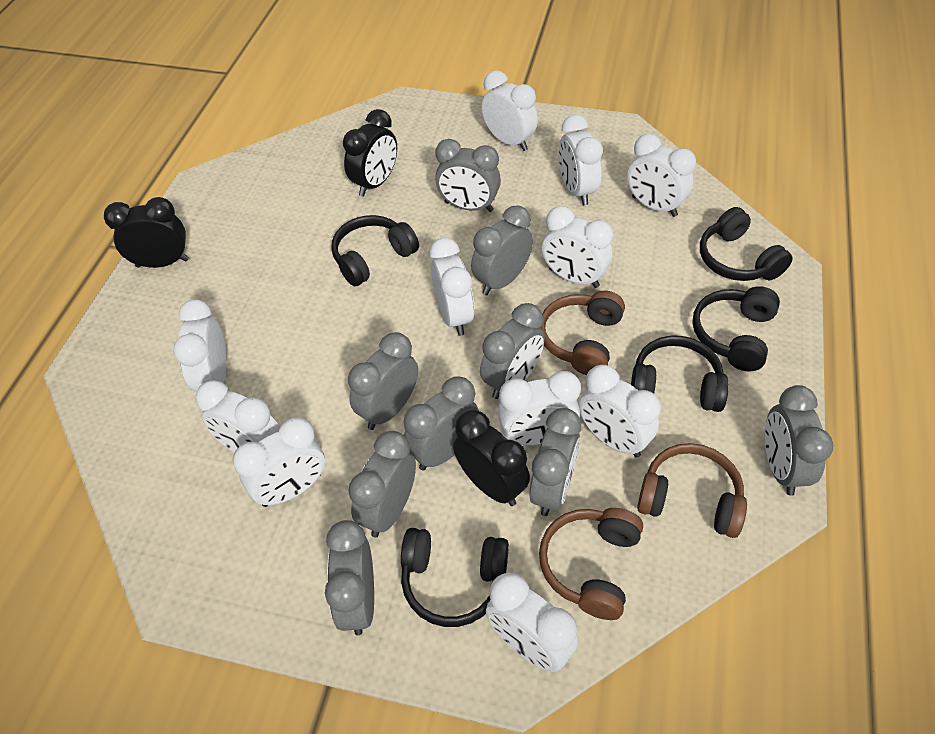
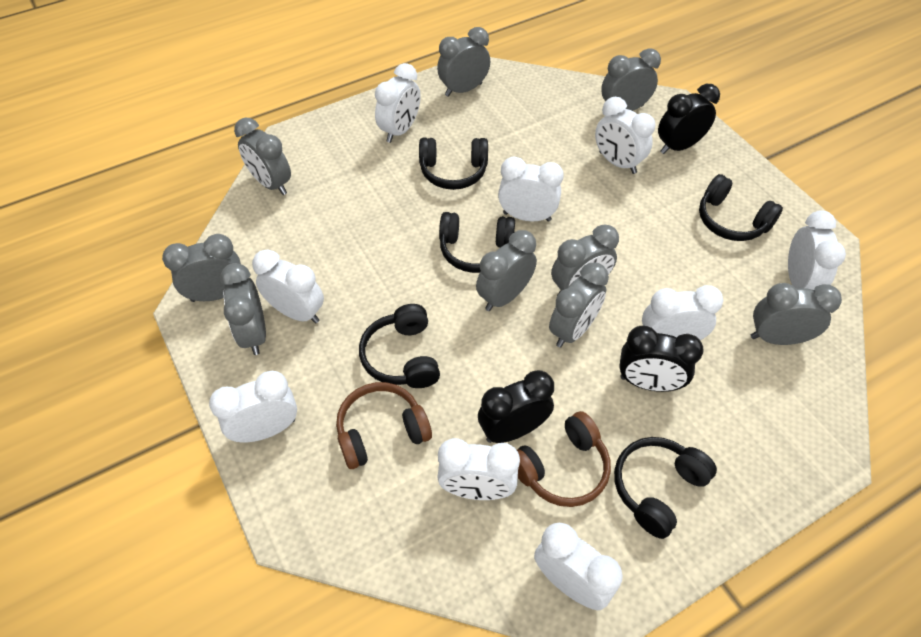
brown headphones: [539,508,643,620] [540,291,625,375] [637,443,747,538] = 3 -> [336,382,432,469] [517,411,611,507] = 2
white clock: [173,299,227,392] [196,380,280,452] [233,417,325,507] [430,238,475,336] [481,70,538,151] [486,573,578,672] [497,371,581,445] [542,206,613,288] [558,115,603,205] [579,365,661,458] [627,134,696,217] = 11 -> [209,371,297,442] [252,249,324,323] [375,63,421,143] [437,438,520,500] [498,157,564,222] [534,523,623,610] [595,97,655,174] [642,285,723,340] [788,210,846,290] = 9

